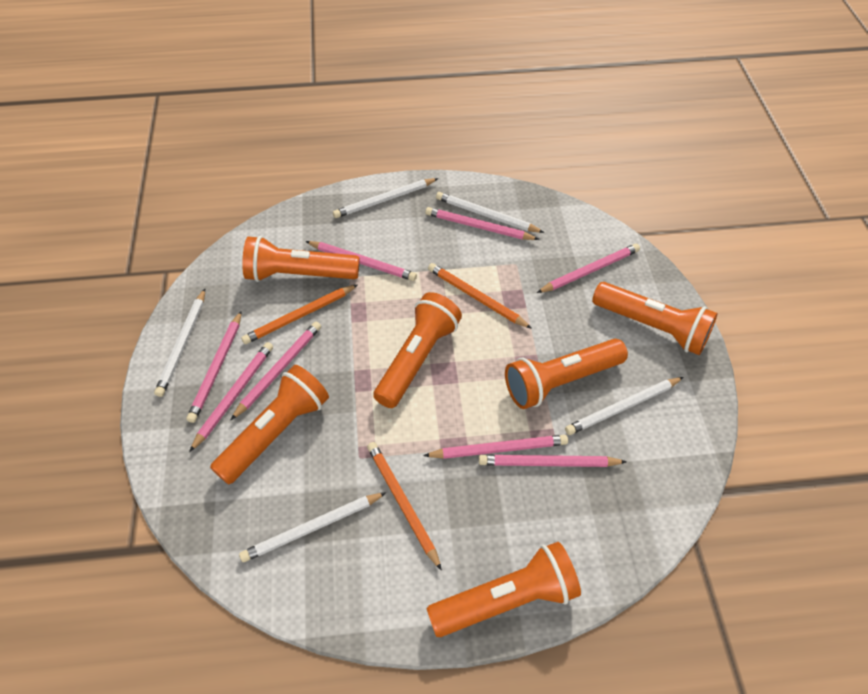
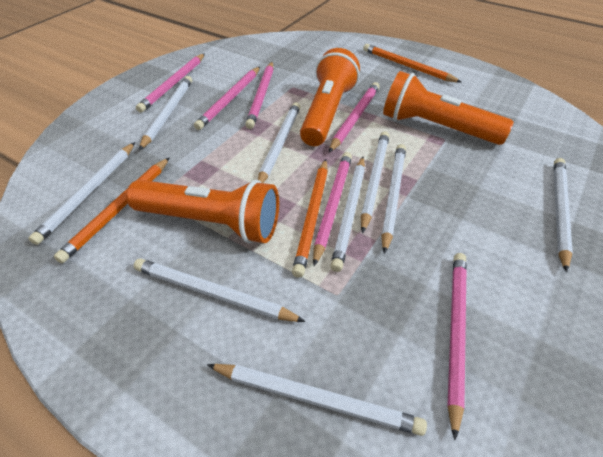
orange flashlight: [210,365,329,484] [242,236,360,282] [373,292,462,408] [426,542,581,637] [505,339,628,409] [592,282,718,355] = 6 -> [126,180,279,243] [300,48,360,146] [383,71,514,145] = 3
pink pencil: [186,311,242,423] [189,342,273,452] [231,322,321,420] [305,241,417,281] [423,435,568,459] [425,207,539,240] [479,455,627,467] [537,244,640,293] = 8 -> [136,53,205,112] [194,67,260,130] [245,62,273,129] [313,152,352,266] [329,82,380,152] [447,253,467,440] = 6
white pencil: [154,289,205,397] [239,492,387,562] [333,178,439,218] [436,192,544,233] [565,377,684,435] = 5 -> [28,142,135,245] [134,259,306,322] [139,76,192,150] [207,364,427,436] [258,102,300,183] [330,157,365,272] [361,131,389,233] [381,144,406,254] [554,158,573,273] = 9

